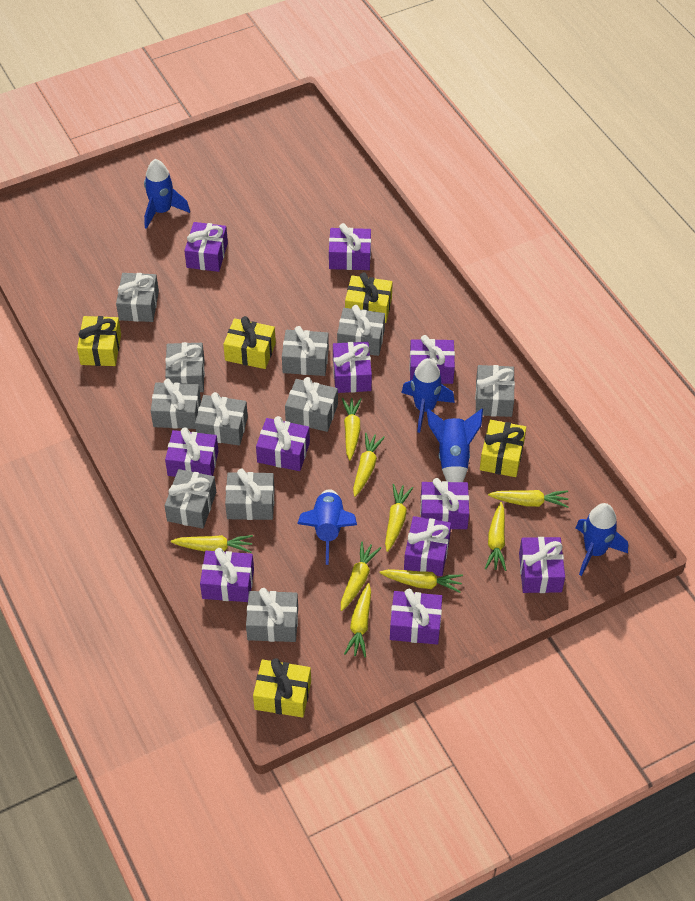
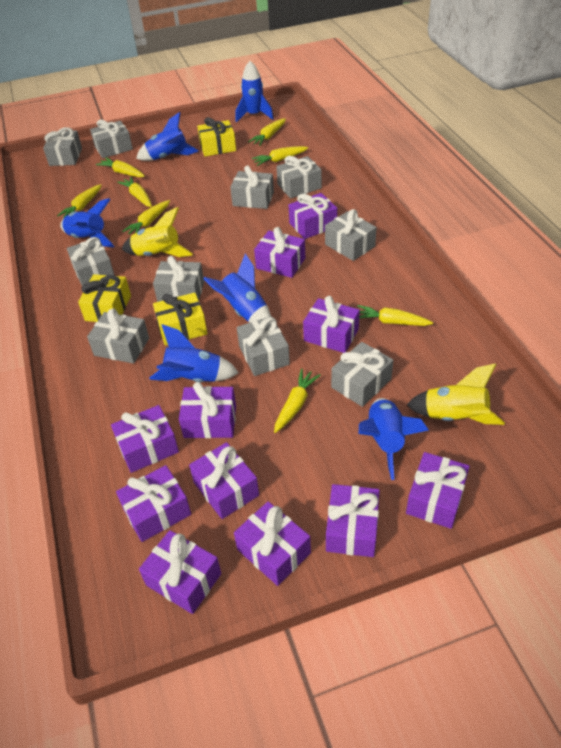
blue rocket: [144,159,190,229] [297,489,357,565] [401,358,455,433] [426,409,483,482] [576,503,628,576] = 5 -> [60,198,114,247] [136,112,199,161] [149,324,239,382] [203,253,271,323] [235,61,274,122] [359,398,428,480] = 6
grey gift: [116,273,159,322] [151,379,201,429] [164,469,216,529] [165,342,205,392] [195,392,248,445] [225,469,275,520] [246,588,298,642] [282,326,329,376] [285,377,338,432] [337,305,385,356] [475,365,515,417] = 11 -> [43,127,82,166] [67,237,115,286] [87,308,149,364] [90,119,133,158] [153,256,204,302] [230,166,274,209] [237,316,290,376] [276,156,322,198] [325,209,377,261] [331,342,393,407] = 10
yellow carrot: [171,535,253,553] [341,541,381,611] [342,398,362,460] [344,583,371,657] [353,433,385,497] [380,569,463,593] [385,484,413,552] [485,502,507,571] [488,490,569,508] = 9 -> [57,184,102,218] [96,157,145,177] [117,176,152,207] [122,200,170,234] [248,118,286,145] [252,146,308,166] [274,369,321,433] [357,305,433,326] = 8
yellow gift: [77,316,121,366] [223,316,276,369] [253,658,311,718] [345,272,393,323] [480,420,526,477] = 5 -> [78,274,131,322] [153,293,207,346] [197,117,236,157] = 3
yellow rocket: none = 0 -> [122,207,193,257] [407,363,505,425] = 2

